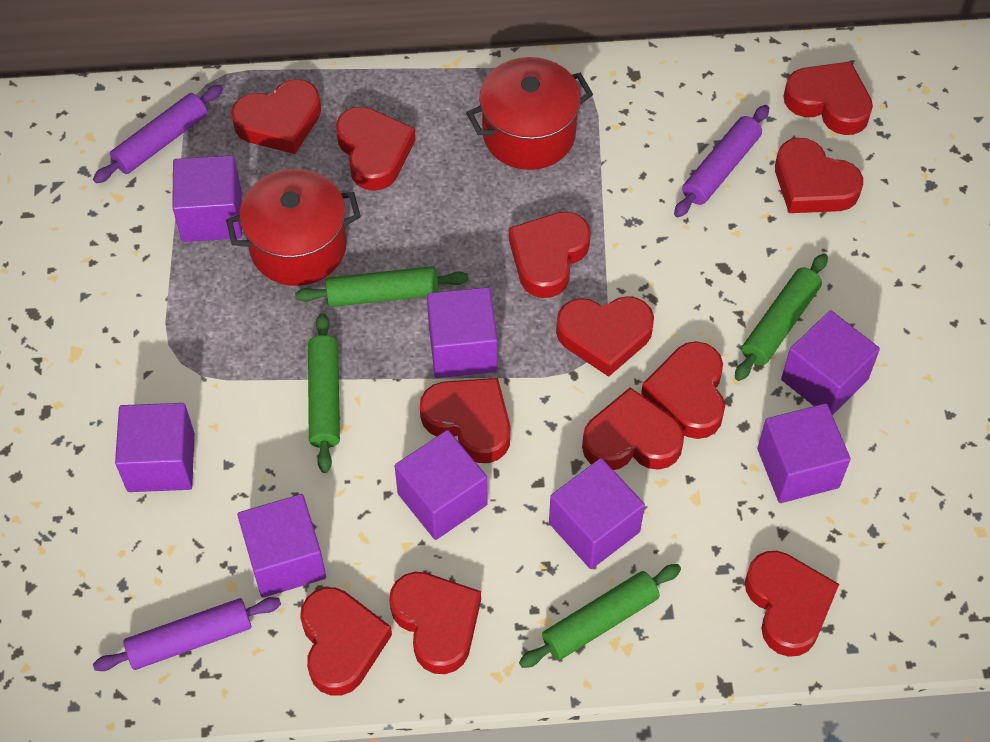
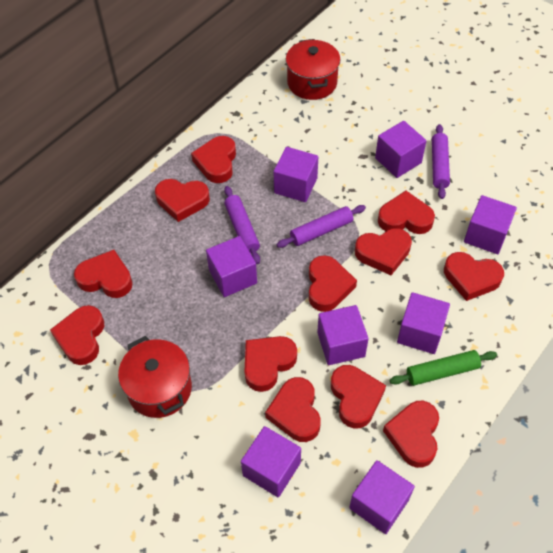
green rolling pin: [295,266,468,307] [308,313,340,473] [519,564,681,668] [735,253,828,381] = 4 -> [390,350,497,386] = 1

